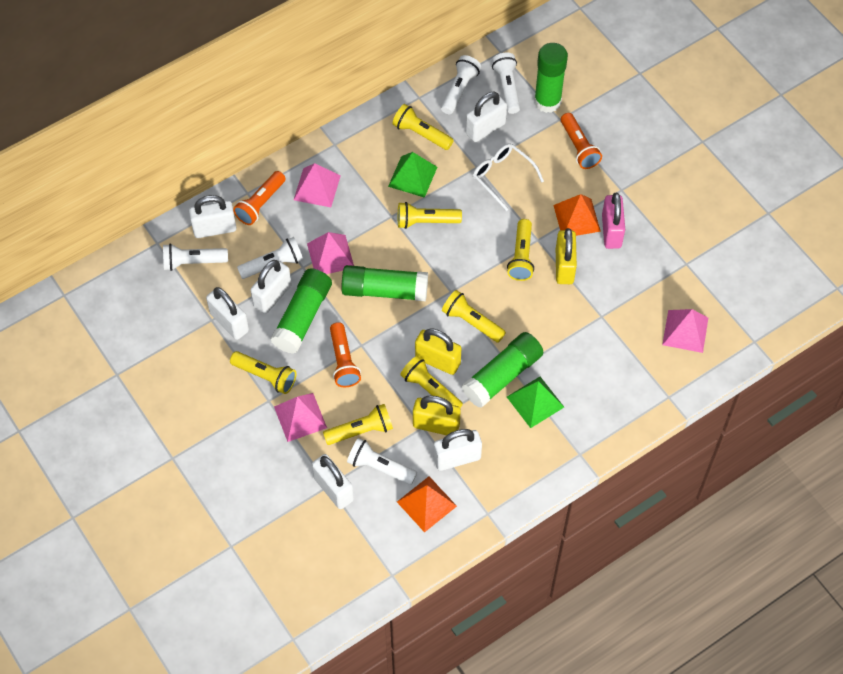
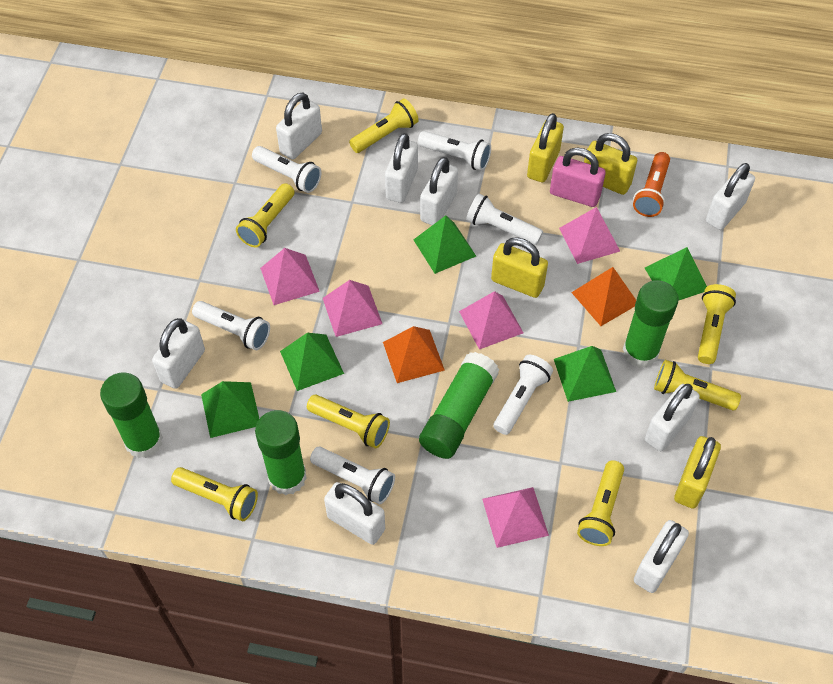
green pyramid: [388,152,437,198] [507,377,564,428] = 2 -> [201,381,259,438] [280,333,344,391] [414,216,476,274] [554,346,616,402] [645,247,707,301] = 5
orange flashlight: [233,171,286,225] [330,322,361,387] [561,113,602,169] = 3 -> [633,152,670,217] = 1
pink pyramid: [274,393,327,442] [294,163,341,207] [307,232,354,274] [662,309,708,353] = 4 -> [260,248,320,305] [323,280,382,337] [459,291,523,350] [482,487,549,548] [559,207,620,264] = 5
white flashlight: [163,244,228,271] [237,237,303,279] [347,438,417,485] [441,55,481,114] [492,52,520,114] = 5 -> [192,301,270,350] [252,146,321,193] [310,447,395,504] [418,131,491,171] [466,194,543,245] [493,355,553,435] = 6
white glasses: [473,143,544,211] = 1 -> none = 0
white padlock: [189,195,237,238] [206,287,249,340] [250,260,292,314] [312,454,354,509] [434,429,482,471] [466,92,507,142] = 6 -> [152,318,205,389] [276,92,322,160] [324,482,385,545] [385,133,418,203] [420,157,458,225] [634,520,689,593] [645,384,700,451] [706,163,755,230] = 8
yellow padlock: [413,395,461,435] [415,328,461,375] [556,228,577,284] = 3 -> [491,237,548,298] [527,113,564,182] [584,133,637,195] [674,436,721,509] = 4

